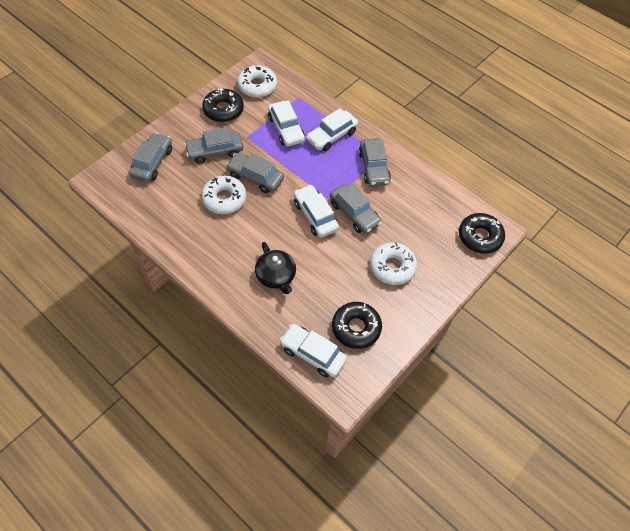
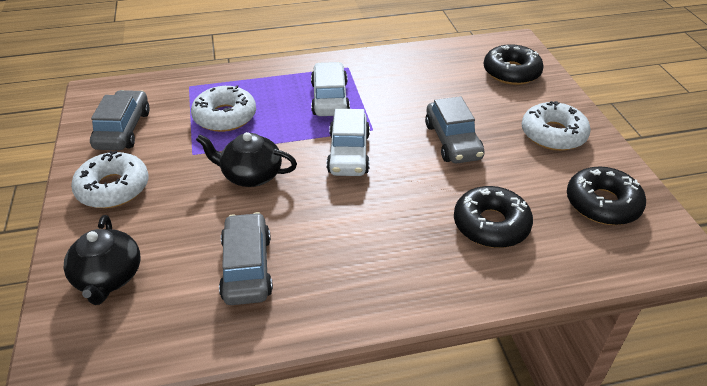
black teapot: [255,242,296,294] = 1 -> [64,215,141,305] [196,132,297,187] = 2
grey car: [129,133,172,182] [184,127,243,164] [226,153,284,193] [330,184,382,234] [359,138,391,186] = 5 -> [90,90,150,150] [219,212,273,305] [425,96,485,163] = 3
white car: [268,100,305,147] [279,324,347,377] [294,184,339,238] [306,108,358,151] = 4 -> [311,62,350,116] [326,109,370,176] = 2

